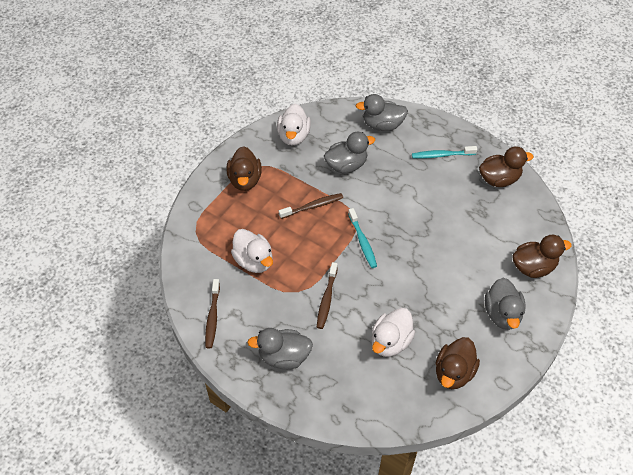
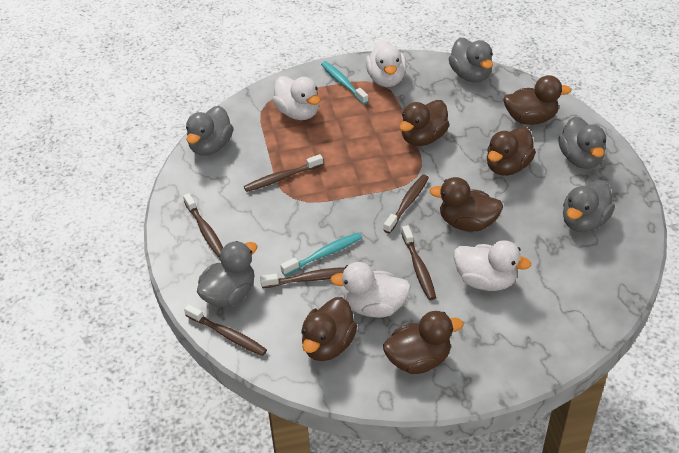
brown duck: [226,146,262,191] [436,337,480,389] [479,146,534,187] [512,235,572,278] = 4 -> [301,297,357,361] [383,311,464,374] [399,100,449,146] [429,177,503,232] [487,127,536,176] [504,75,572,125] = 6
brown toothbrush: [205,279,220,348] [279,193,343,219] [317,262,338,329] = 3 -> [183,193,223,257] [184,304,267,356] [244,154,323,192] [260,267,345,288] [384,175,429,233] [401,225,436,300] = 6
grey duck: [247,328,313,369] [324,132,375,173] [356,94,408,131] [485,278,526,330] = 4 -> [186,106,233,156] [197,241,257,307] [449,38,493,83] [558,116,606,169] [563,180,615,232] = 5
white duck: [231,229,273,273] [277,103,311,145] [371,308,415,357] = 3 -> [273,76,320,120] [330,262,411,318] [366,40,407,87] [453,240,531,291] = 4

